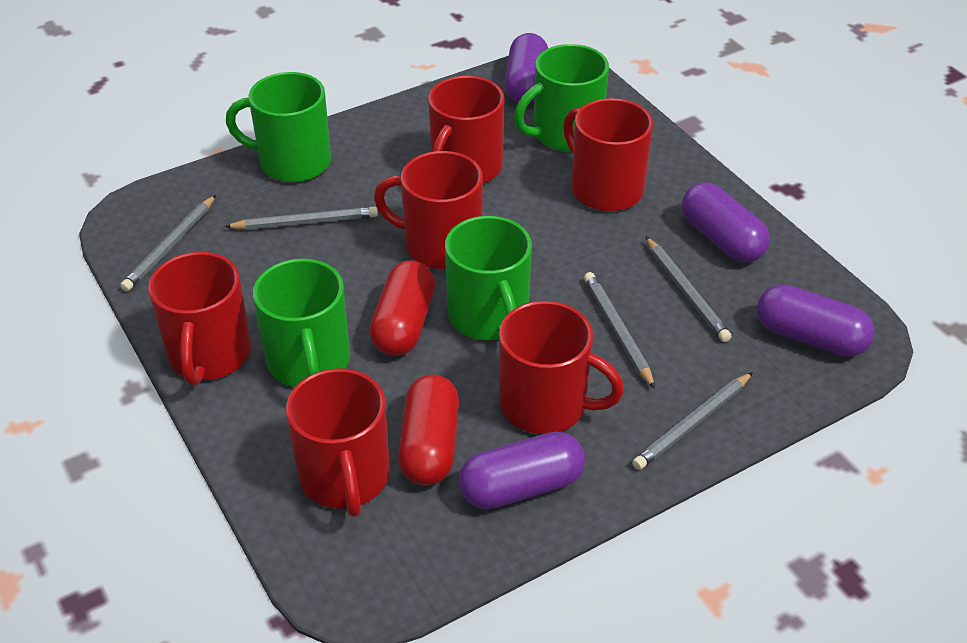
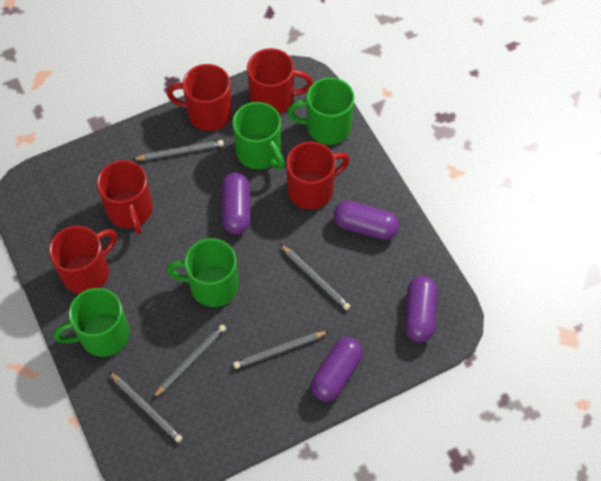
red capsule: [369,260,435,356] [398,374,459,486] = 2 -> none = 0
red mug: [148,252,251,385] [286,368,390,517] [374,151,483,269] [428,76,505,184] [499,301,624,434] [563,98,653,211] = 6 -> [49,226,117,294] [97,160,153,234] [167,64,232,131] [247,48,313,114] [286,142,350,210] = 5

